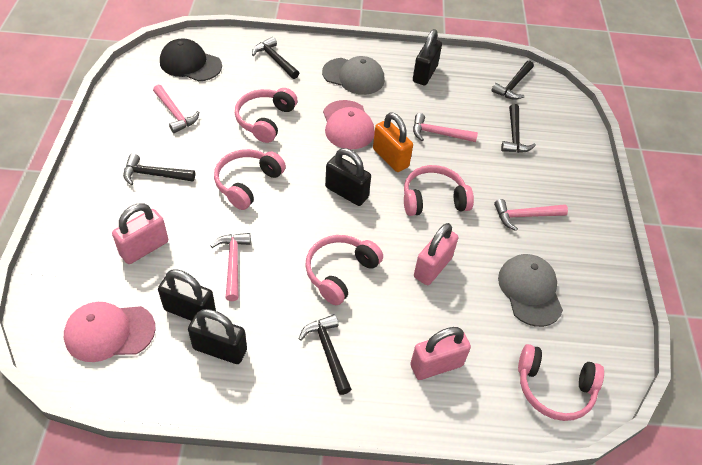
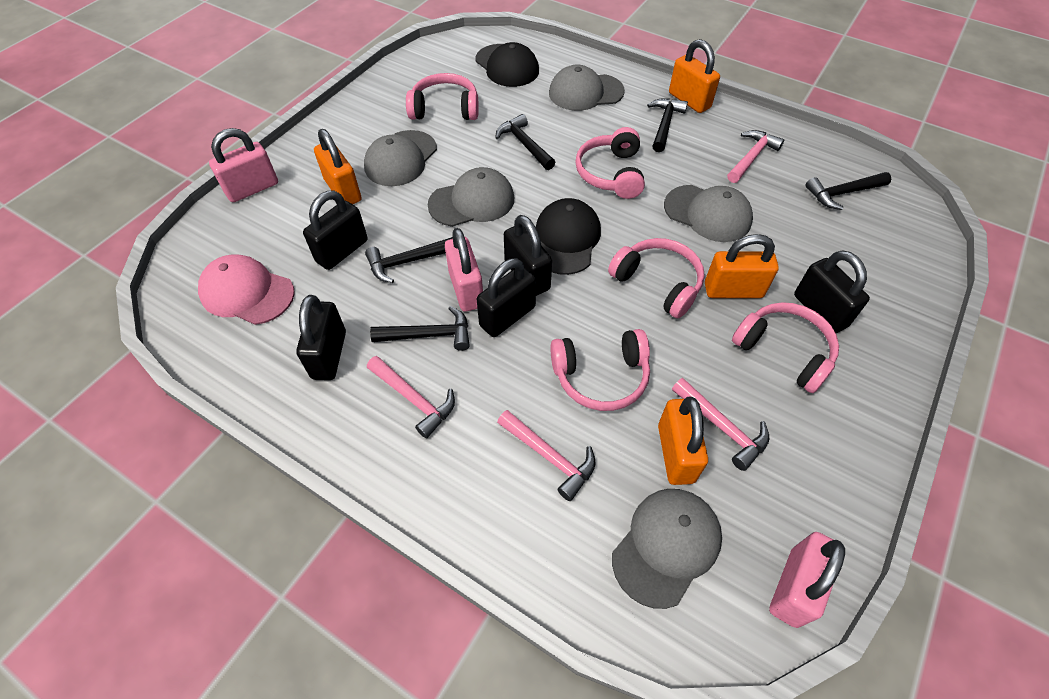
black cap: [160,39,222,81] = 1 -> [475,42,539,87] [536,198,601,275] = 2
black padlock: [158,269,216,321] [188,309,247,364] [325,148,371,206] [413,29,442,85] = 4 -> [296,295,346,380] [303,191,368,270] [477,258,536,337] [504,215,552,296] [794,250,870,333] = 5
grey cap: [322,56,385,95] [498,254,563,327] = 2 -> [364,130,437,186] [428,167,514,227] [549,65,625,111] [612,489,722,609] [664,185,753,242] = 5
orange padlock: [373,112,413,172] = 1 -> [314,129,361,204] [658,397,708,485] [669,39,720,113] [705,234,779,298] = 4
pink cap: [64,302,156,362] [323,100,375,149] = 2 -> [198,255,295,325] = 1

